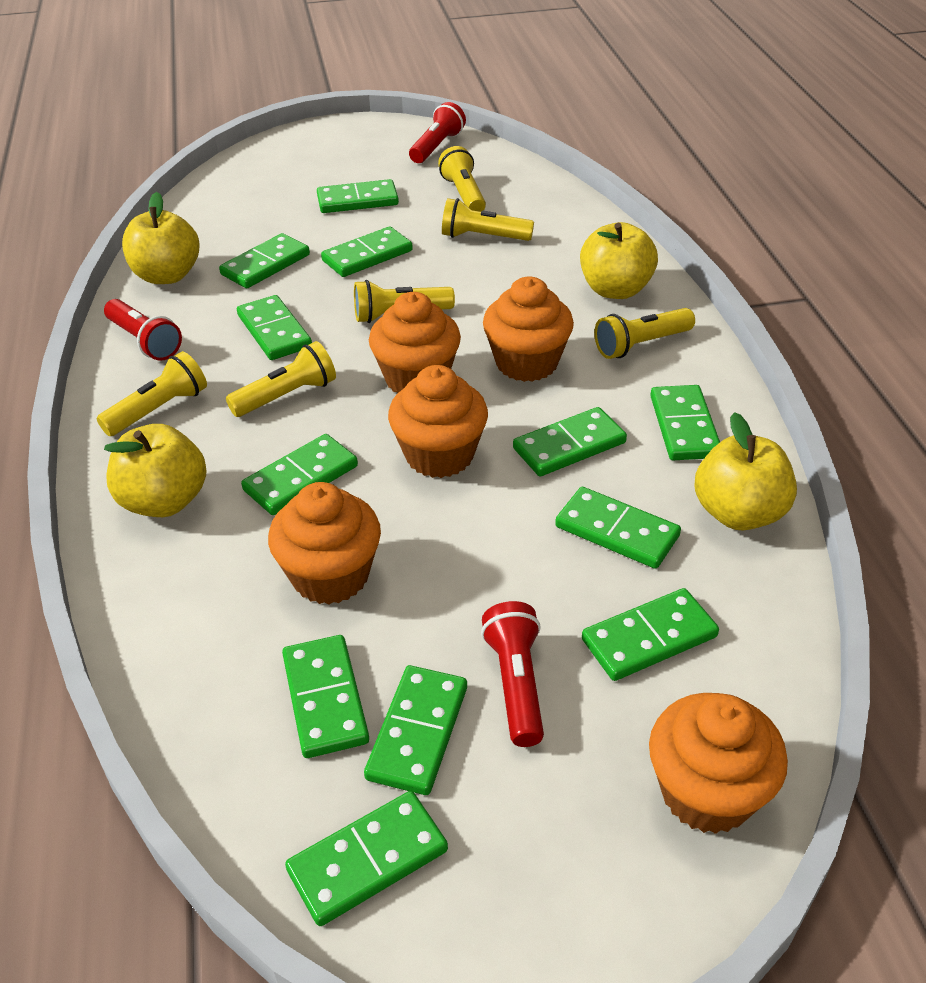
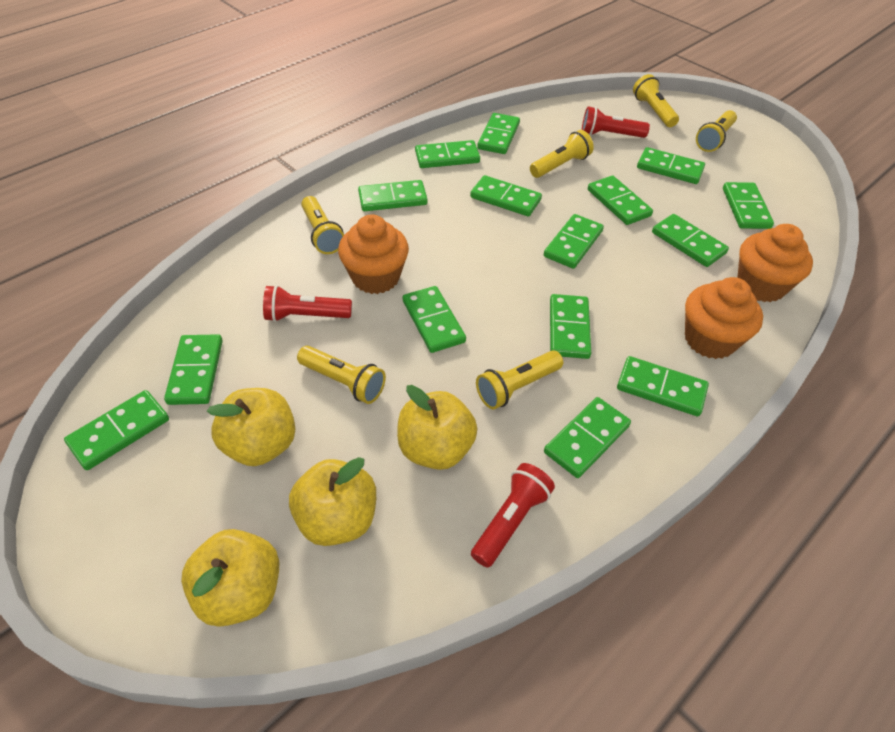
green domino: [219,233,310,288] [237,295,312,360] [241,434,358,515] [282,635,369,758] [285,791,448,926] [317,179,399,213] [321,226,413,277] [364,665,467,795] [513,407,627,476] [555,487,681,569] [582,588,719,681] [650,385,720,460] = 12 -> [64,390,169,470] [164,334,223,405] [358,180,428,211] [403,286,466,353] [415,140,480,168] [470,175,542,217] [477,113,520,154] [544,214,604,269] [544,397,631,478] [550,294,591,359] [588,176,653,225] [617,356,709,416] [637,147,705,184] [652,214,729,267] [723,182,774,229] = 15
orange cupcake: [268,482,381,604] [369,292,461,393] [388,365,488,478] [483,276,574,382] [649,693,788,834] = 5 -> [338,214,409,294] [685,277,763,359] [737,224,813,302] = 3

